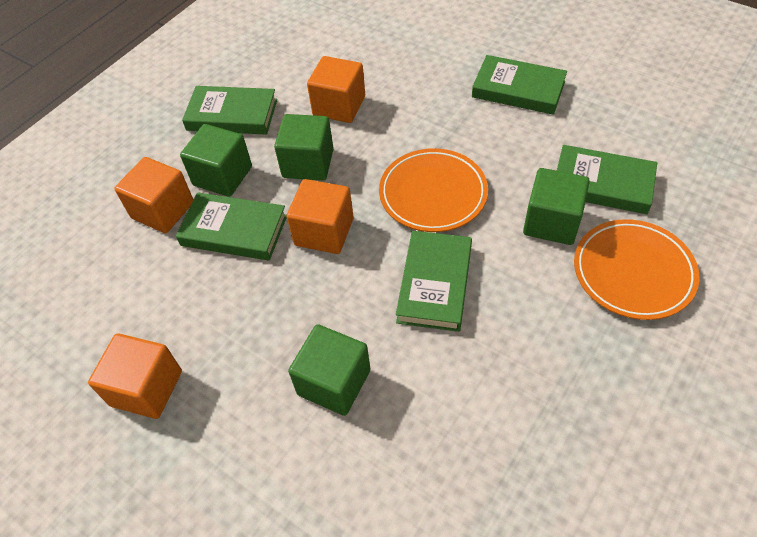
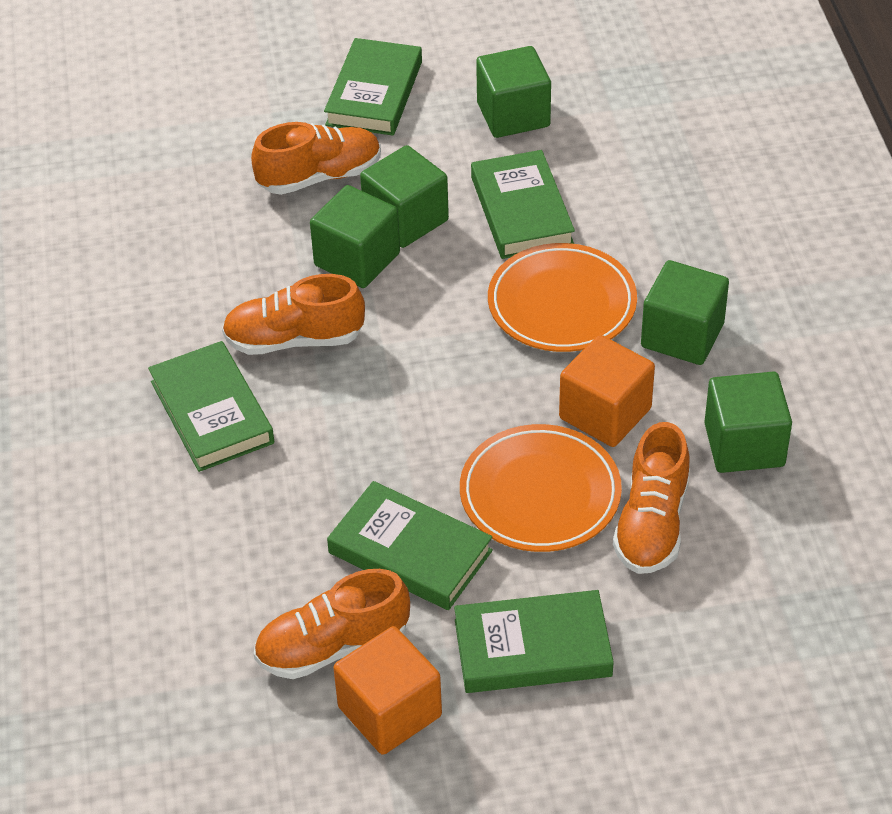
green cube: [180,124,252,197] [274,114,334,181] [288,324,370,416] [523,168,590,245] = 4 -> [310,185,400,288] [360,145,449,248] [476,46,551,138] [641,260,729,365] [704,372,792,473] = 5
orange cube: [88,333,182,419] [114,157,194,233] [287,179,354,254] [307,56,365,123] = 4 -> [333,626,442,755] [559,335,655,447] = 2
orange shoe: none = 0 -> [222,274,365,355] [251,122,381,195] [254,569,410,679] [613,422,690,574] = 4

